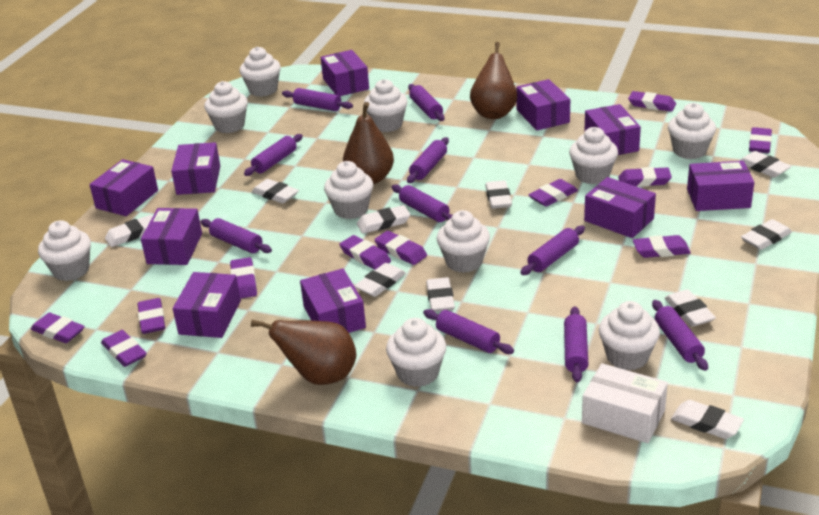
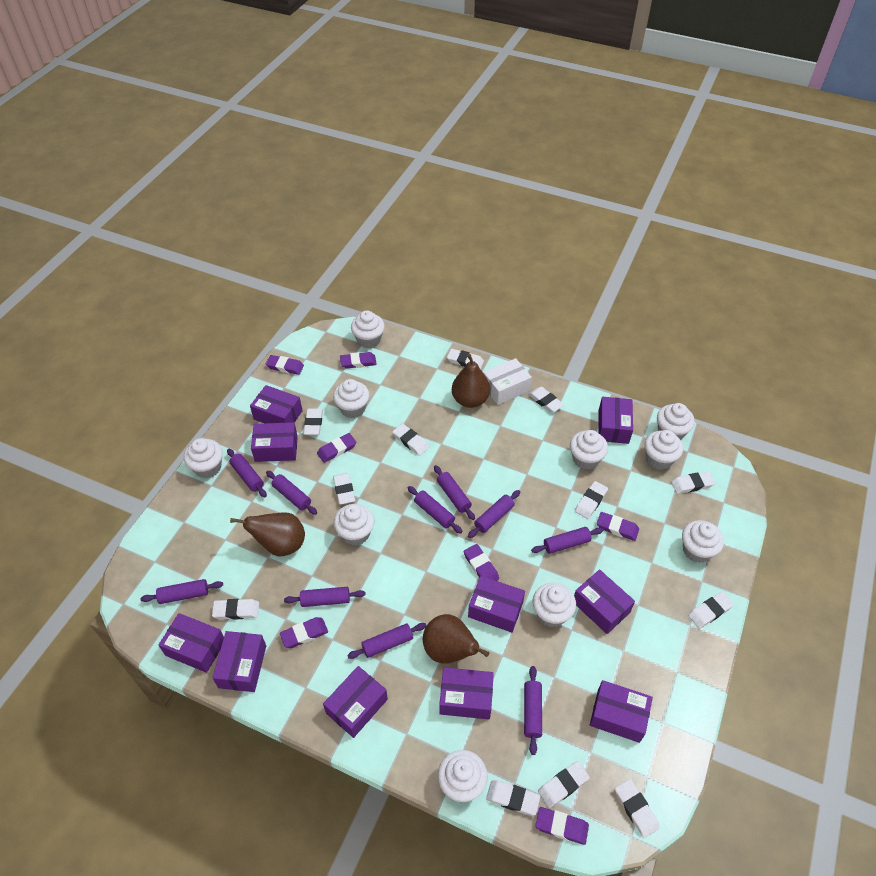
purple eraser: [31,313,85,343] [101,330,147,367] [138,298,165,334] [230,257,257,299] [339,235,391,270] [374,231,427,265] [528,179,578,207] [618,167,672,187] [628,91,676,112] [633,235,691,258] [749,127,772,153] = 11 -> [266,355,304,375] [280,617,328,648] [317,433,356,463] [340,352,377,369] [464,544,499,581] [535,807,589,845] [597,512,639,541] = 7
white eraser: [105,215,153,247] [252,179,299,204] [354,263,406,297] [357,205,410,234] [426,277,455,312] [485,180,512,209] [665,289,716,327] [671,400,744,439] [739,151,792,178] [741,219,792,250] = 10 -> [212,599,259,620] [303,409,323,435] [333,473,355,505] [393,424,429,456] [447,349,484,369] [486,780,540,815] [528,387,564,413] [538,761,590,808] [575,481,608,519] [615,779,660,838] [671,471,715,494] [688,592,734,629] = 12

